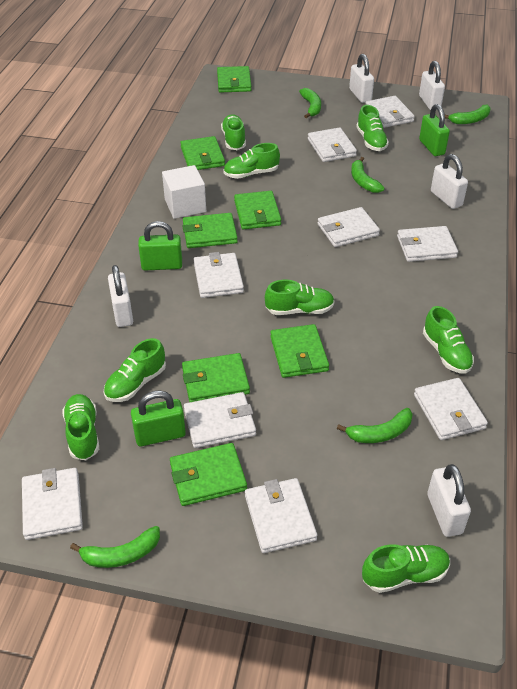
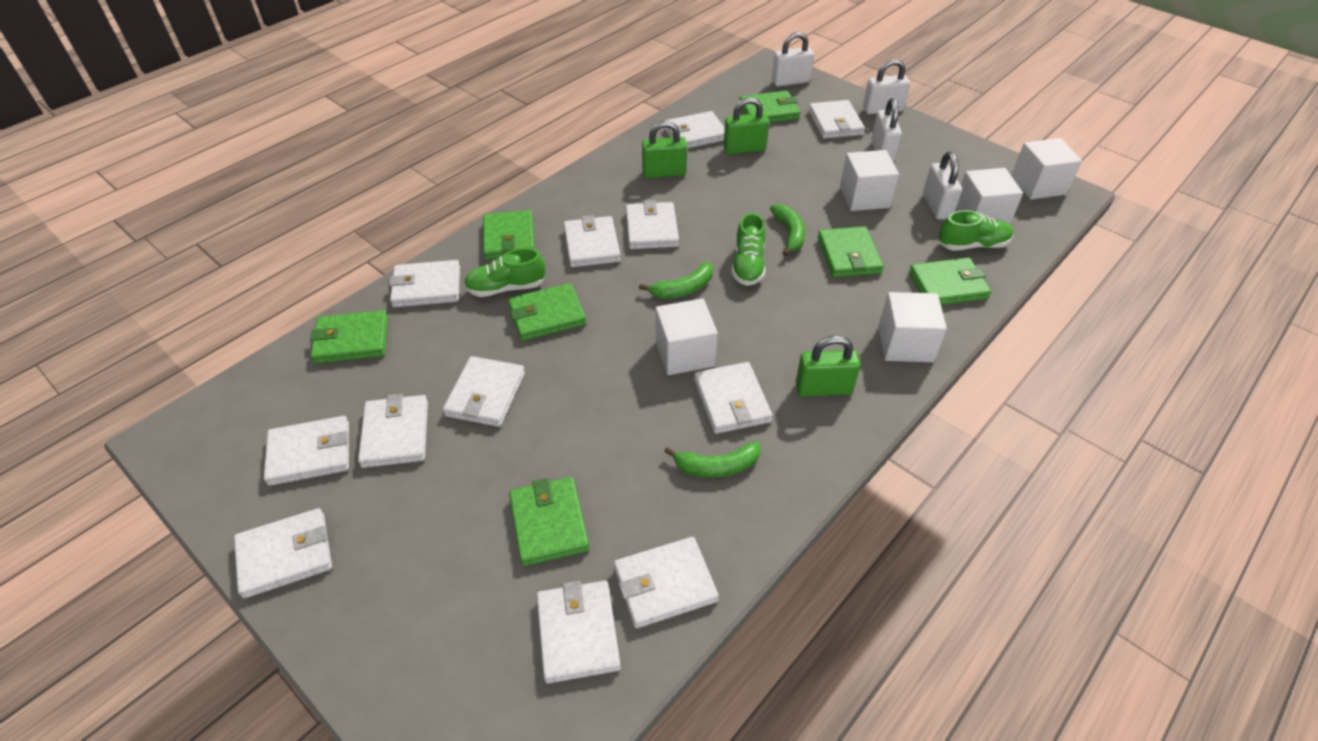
green banana: [70,526,160,568] [299,88,321,118] [337,408,413,443] [351,157,385,193] [445,105,491,124] = 5 -> [639,262,713,299] [664,441,761,478] [770,204,805,256] = 3
green shoe: [62,394,99,460] [104,338,166,402] [221,114,246,150] [223,143,280,179] [265,280,335,315] [356,105,389,151] [362,544,450,593] [423,306,474,374] = 8 -> [464,248,545,297] [731,213,765,286] [938,210,1013,251] = 3
white cube: [162,165,206,219] = 1 -> [656,298,718,375] [840,150,899,211] [878,292,947,362] [956,168,1023,225] [1011,138,1082,200] = 5
white padlock: [108,265,133,327] [349,54,374,103] [419,61,445,110] [427,464,471,537] [431,154,468,209] = 5 -> [772,32,814,87] [863,59,910,114] [871,98,902,162] [923,152,962,220] = 4
white wallet: [22,468,83,540] [184,392,256,448] [194,252,244,298] [245,478,317,553] [308,127,357,162] [318,207,380,247] [366,96,415,128] [397,226,458,262] [414,378,488,440] = 9 -> [234,508,332,598] [264,416,349,486] [358,394,428,468] [389,260,460,307] [443,356,525,427] [537,581,621,683] [564,215,621,267] [614,537,719,628] [626,200,679,249] [664,111,725,148] [694,362,773,434] [809,100,865,139] = 12

